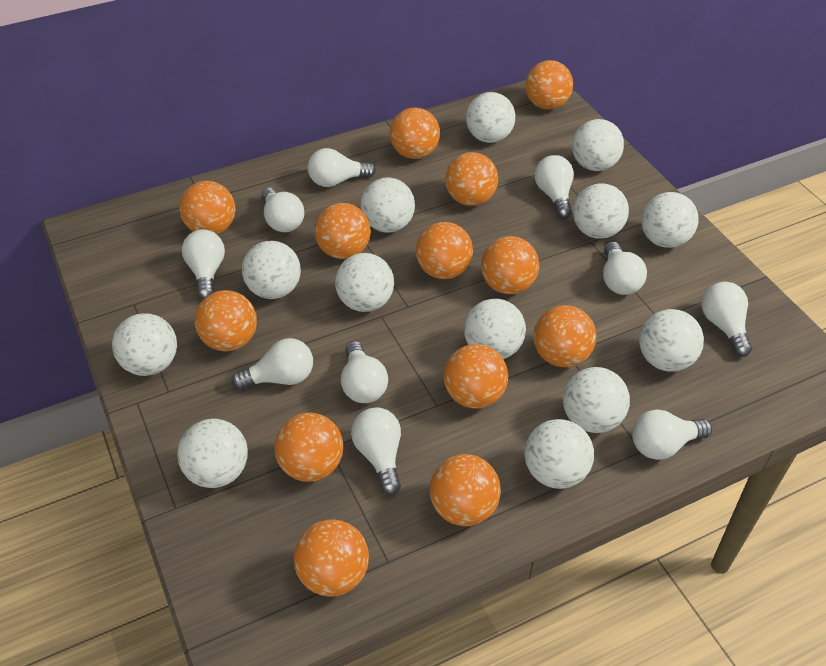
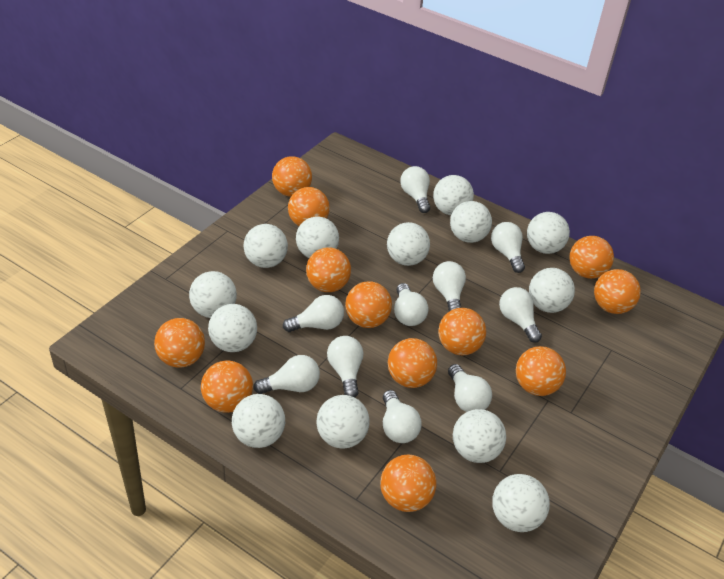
orange ball: [179,181,235,234] [195,290,257,351] [274,413,343,482] [294,520,369,597] [315,203,371,259] [390,108,440,159] [416,222,473,279] [430,454,501,526] [444,344,508,409] [445,152,498,206] [481,236,539,294] [525,60,573,110] [533,305,597,367] = 13 -> [154,318,205,368] [201,361,253,413] [272,156,312,197] [288,187,330,226] [306,247,351,292] [345,281,392,328] [380,455,436,512] [388,338,437,388] [438,308,486,355] [516,346,566,396] [570,236,614,279] [594,269,641,314] = 12

